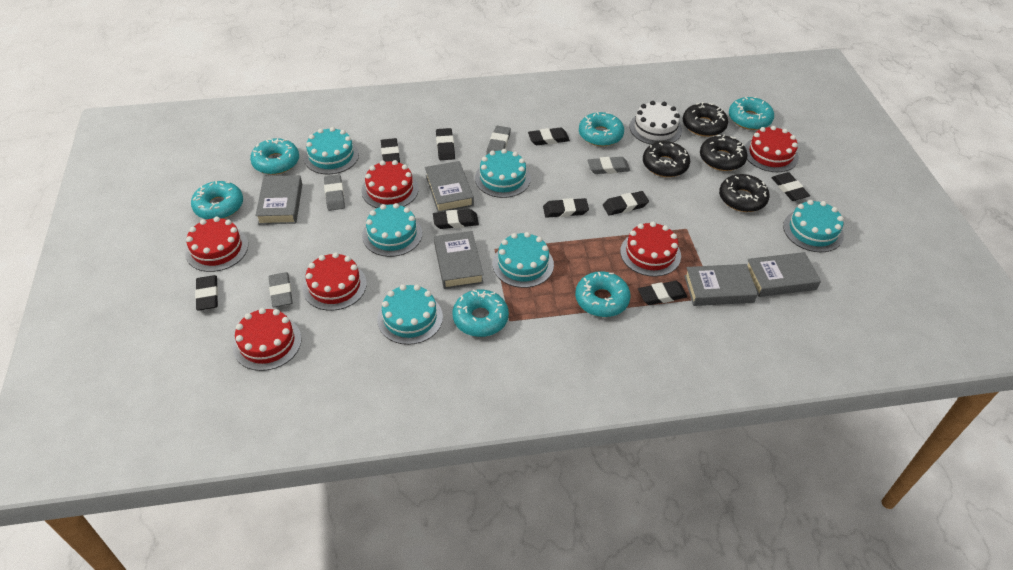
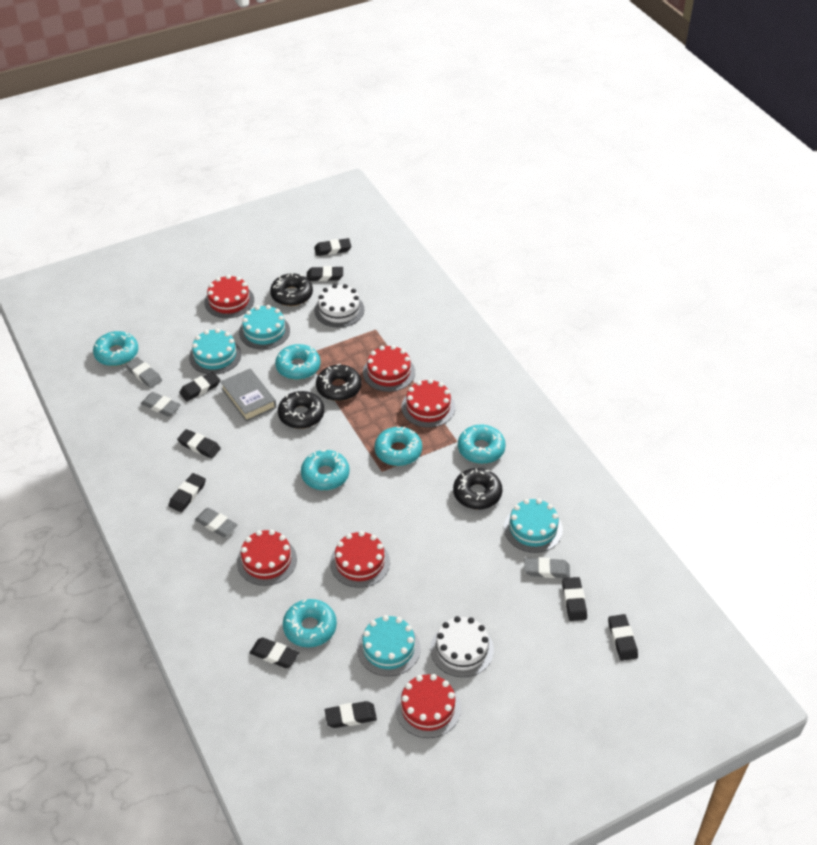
grey book: [255,175,302,225] [425,161,474,212] [434,231,484,289] [684,264,758,306] [747,252,821,297] = 5 -> [220,368,276,421] = 1
turquoise cake: [304,127,359,174] [362,203,422,257] [377,284,443,345] [475,149,531,198] [492,232,554,288] [783,200,844,252] = 6 -> [189,328,241,374] [239,305,290,350] [357,615,420,676] [504,498,563,553] = 4
white cake: [630,101,682,145] = 1 -> [314,284,364,328] [430,616,494,677] = 2

